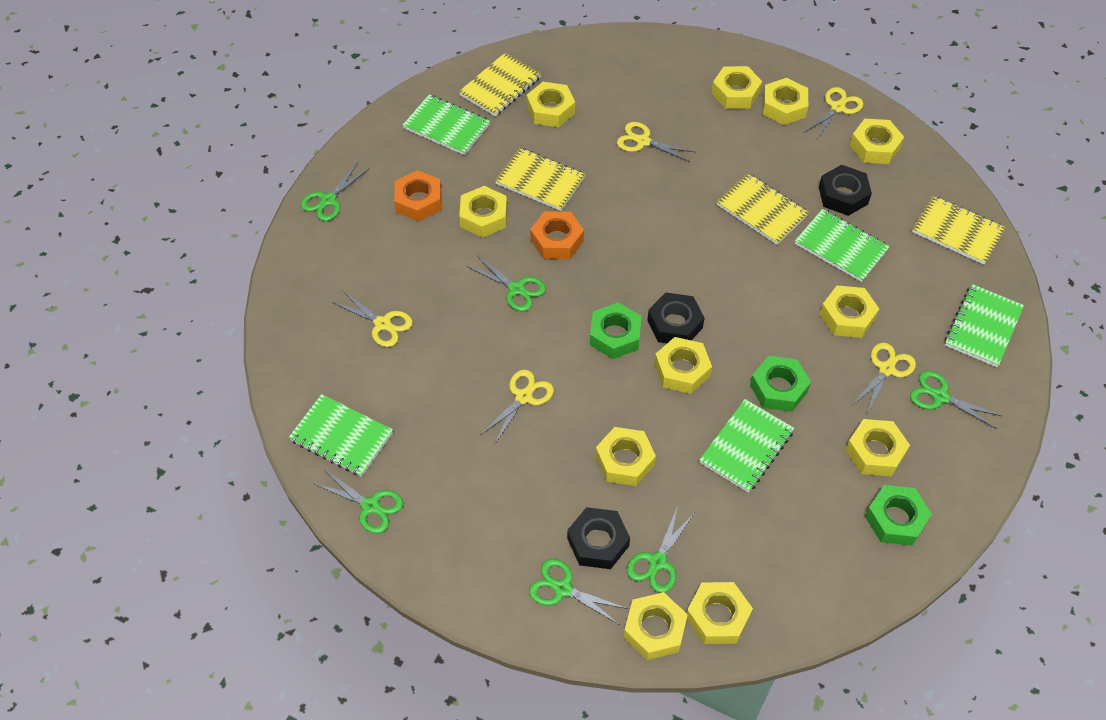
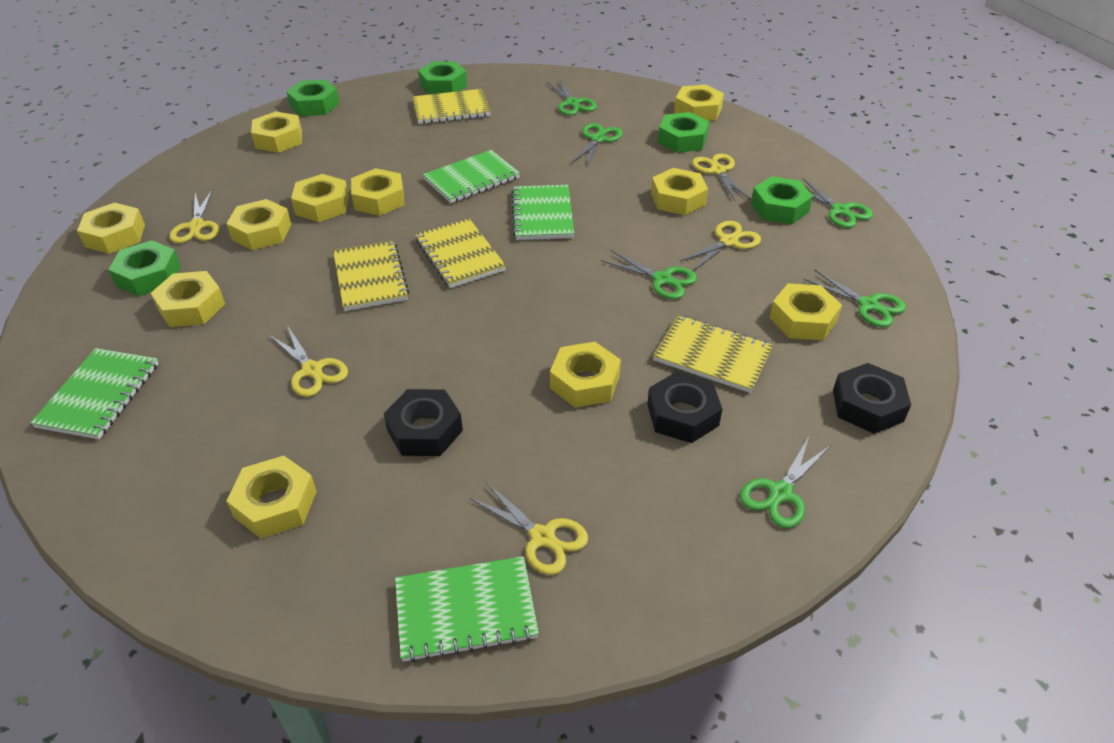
green notebook: [289,394,393,477] [403,94,490,155] [699,399,794,493] [795,209,890,282] [945,284,1024,367] = 5 -> [30,348,158,439] [395,556,539,662] [423,150,520,203] [511,185,574,240] = 4
green nut: [590,302,642,359] [750,356,811,412] [865,485,932,546] = 3 -> [108,240,181,296] [287,79,340,116] [418,61,467,95] [658,112,709,153] [751,176,813,224] = 5
orange nut: [394,170,442,221] [530,211,584,259] = 2 -> none = 0

